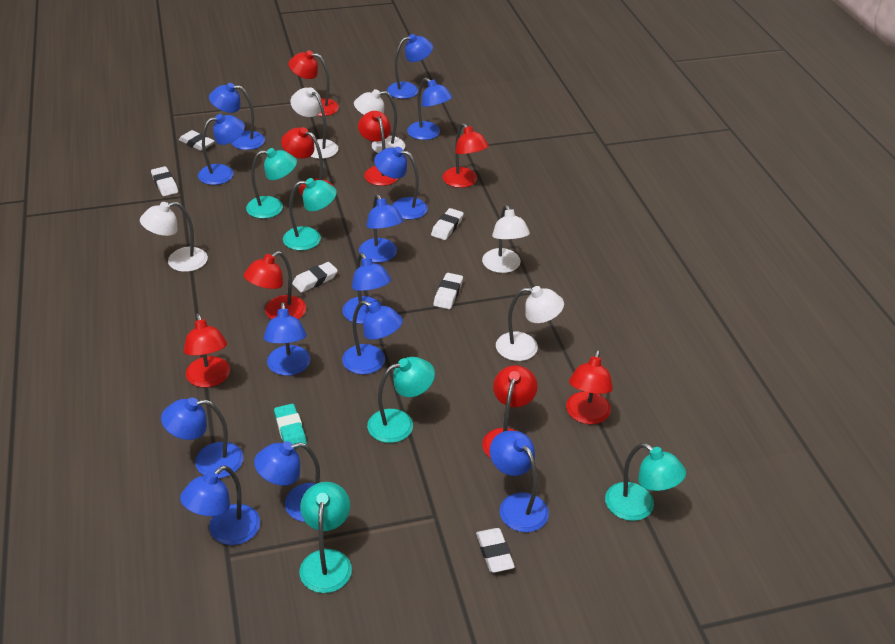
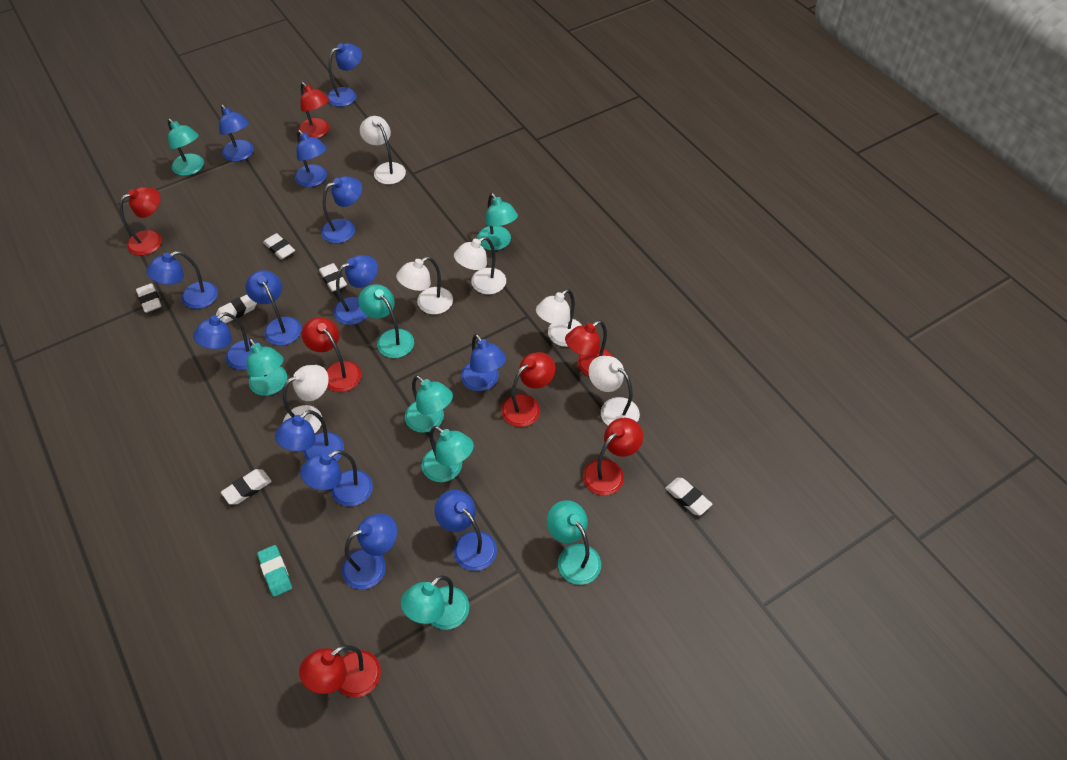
red lamp: [184,313,230,388] [244,251,306,320] [281,127,334,197] [289,50,339,116] [358,111,398,186] [443,123,489,188] [482,365,538,458] [566,350,613,424] = 8 -> [120,187,162,255] [298,82,329,138] [299,645,381,697] [302,317,361,392] [501,352,555,427] [565,320,613,376] [583,418,643,495] = 7
turquoise lamp: [246,148,297,219] [283,178,337,251] [300,482,352,593] [367,357,435,443] [605,443,686,521] = 5 -> [168,119,204,176] [247,338,287,396] [358,284,414,358] [401,576,469,630] [405,375,453,433] [422,426,474,482] [477,193,518,250] [547,500,601,585] = 8
white lamp: [140,202,208,272] [290,87,338,159] [354,89,405,153] [482,205,530,273] [496,286,564,361] = 5 -> [283,365,329,433] [360,116,406,184] [396,257,453,314] [454,237,506,294] [536,289,582,347] [588,356,640,426] = 6

